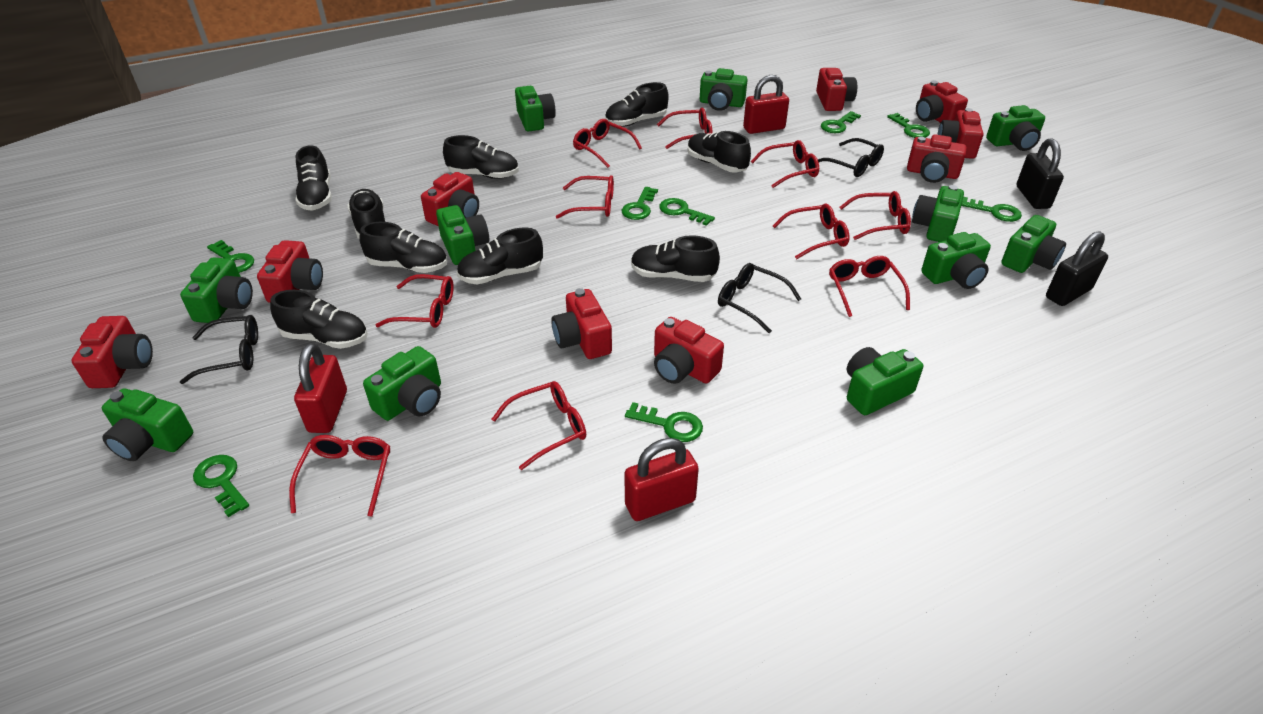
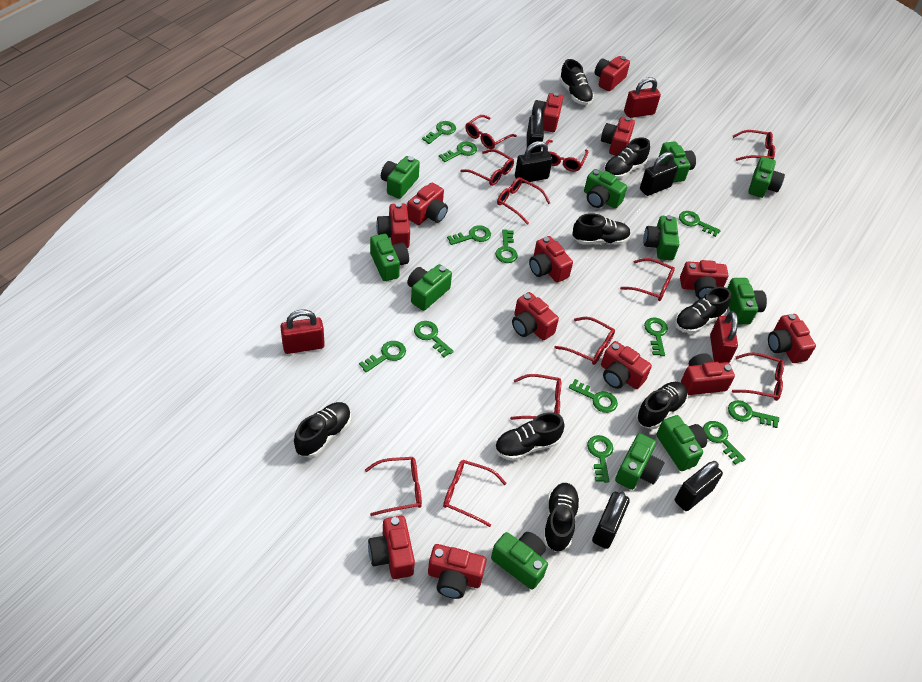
black glasses: [180,315,258,384] [718,263,801,333] [818,138,884,177] = 3 -> none = 0
black padlock: [1016,138,1064,209] [1046,231,1108,306] = 2 -> [515,141,553,183] [527,108,544,153] [592,492,630,549] [640,152,678,196] [675,461,723,511] = 5
black shoe: [270,290,368,349] [295,145,332,211] [347,189,386,239] [359,222,447,273] [443,135,519,179] [456,227,543,284] [605,82,669,127] [631,235,720,282] [687,131,751,173] = 9 -> [294,402,351,458] [495,412,565,461] [543,483,580,552] [559,59,594,105] [573,213,631,245] [604,137,650,179] [636,382,688,429] [675,287,731,334] = 8
green key: [193,455,249,517] [207,240,254,273] [622,187,658,220] [625,402,703,442] [659,198,715,226] [821,111,861,133] [887,113,930,138] [961,197,1022,222] = 8 -> [359,341,406,372] [414,321,454,357] [422,121,456,144] [439,142,477,162] [447,225,491,245] [495,229,518,263] [569,379,618,413] [587,435,613,483] [644,317,668,356] [679,211,721,237] [703,421,746,465] [728,400,779,428] = 12
red camera: [71,316,153,388] [257,240,323,303] [421,172,479,226] [551,288,612,359] [654,317,724,384] [816,68,857,111] [907,134,966,183] [916,80,968,123] [937,108,983,159] = 9 -> [368,516,415,579] [376,202,410,248] [407,183,448,225] [428,544,486,599] [512,292,559,340] [529,236,573,283] [532,92,563,132] [595,56,630,91] [601,117,635,155] [601,341,652,389] [680,260,728,299] [681,353,735,395] [768,314,816,363] = 13
red glasses: [289,435,390,517] [376,274,454,328] [492,381,586,470] [556,175,614,219] [573,119,642,168] [657,107,713,149] [751,140,819,188] [773,203,850,259] [829,256,910,317] [839,191,911,240] = 10 -> [365,457,422,516] [443,460,507,527] [460,149,514,186] [465,115,517,149] [497,177,550,225] [510,374,561,420] [546,140,588,172] [554,317,615,365] [620,258,675,301] [732,353,784,401] [733,130,775,161] = 11

